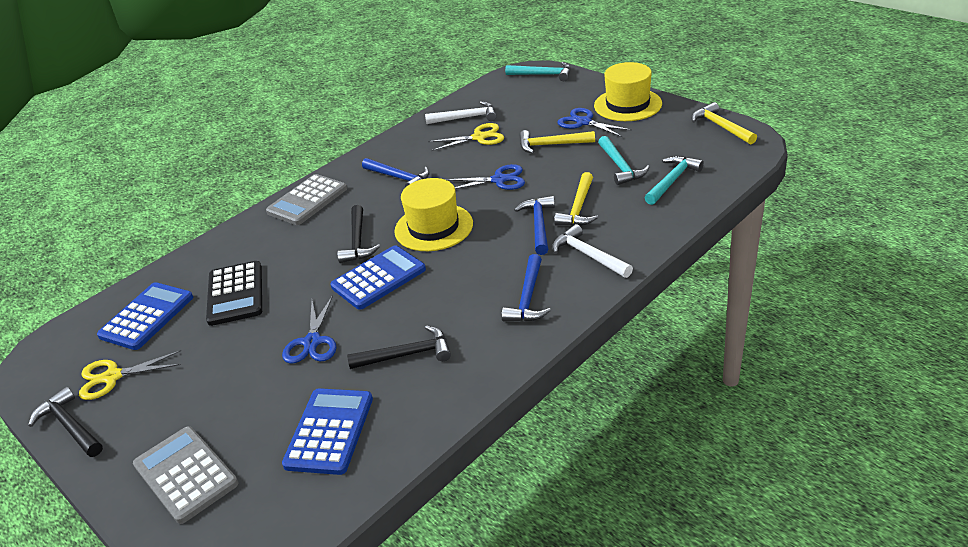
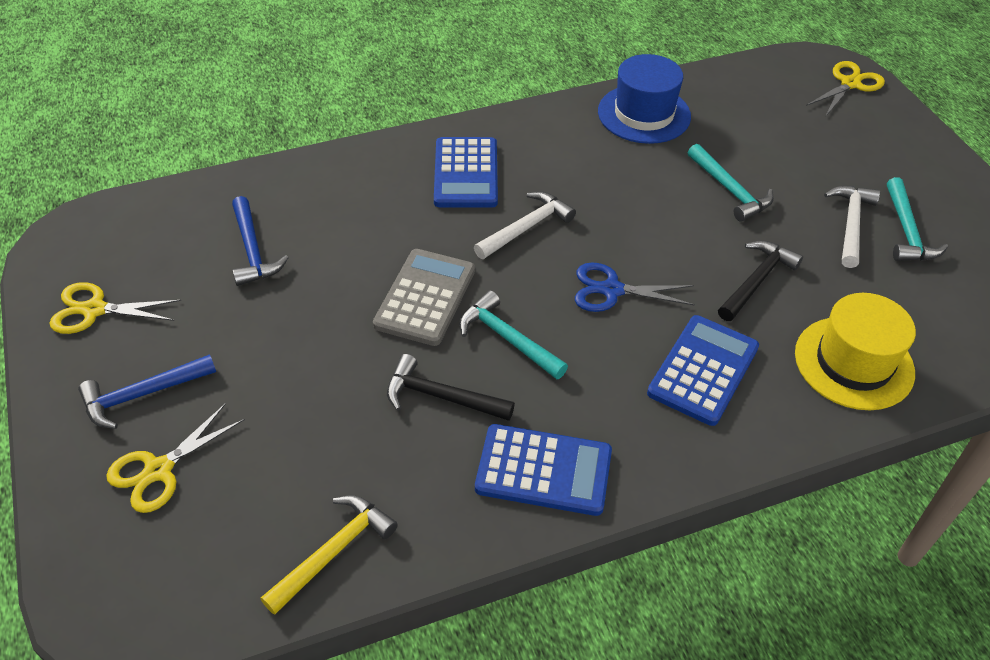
black calculator: [206,261,262,326] = 1 -> none = 0
black hammer: [28,387,103,457] [337,205,380,263] [347,326,451,369] = 3 -> [387,354,515,421] [718,240,803,321] = 2
blue hammer: [362,158,430,187] [501,254,551,322] [514,196,555,255] = 3 -> [78,354,216,429] [232,196,289,286] = 2
blue hat: none = 0 -> [598,54,691,144] = 1
blue scissors: [282,295,336,364] [445,164,525,190] [557,108,632,137] = 3 -> [575,263,695,312] = 1
grey calculator: [133,426,238,524] [266,174,347,225] = 2 -> [373,249,475,346] = 1
yellow hammer: [519,130,595,154] [554,172,598,226] [691,102,757,144] = 3 -> [260,495,398,615] = 1
yellow hat: [394,178,473,251] [594,62,662,121] = 2 -> [795,293,916,410] = 1
yellow scissors: [79,350,181,400] [428,123,504,151] = 2 -> [49,282,181,334] [106,403,245,513] [806,61,885,117] = 3

